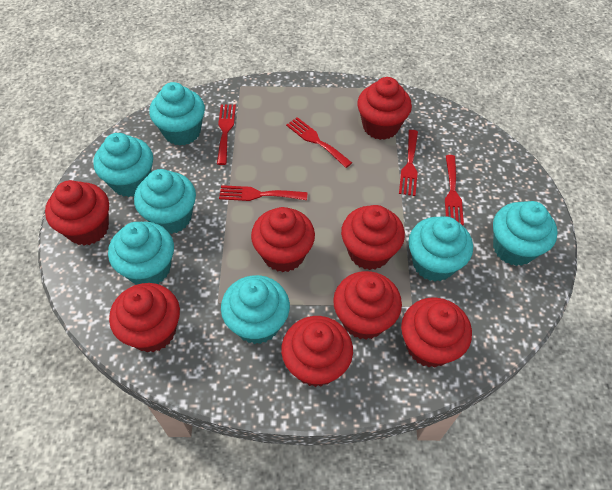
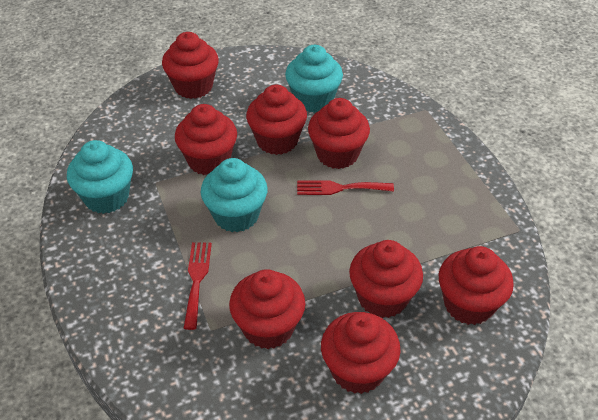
red fork: [217,104,236,165] [219,185,308,201] [286,117,352,168] [399,130,418,196] [445,155,464,225] = 5 -> [183,242,212,330] [297,180,394,195] = 2
turquoise cupcake: [93,133,153,197] [108,222,174,285] [134,169,196,234] [149,82,205,146] [221,275,290,344] [409,216,473,281] [493,201,558,266] = 7 -> [67,140,133,214] [201,158,268,232] [285,45,343,113] = 3

